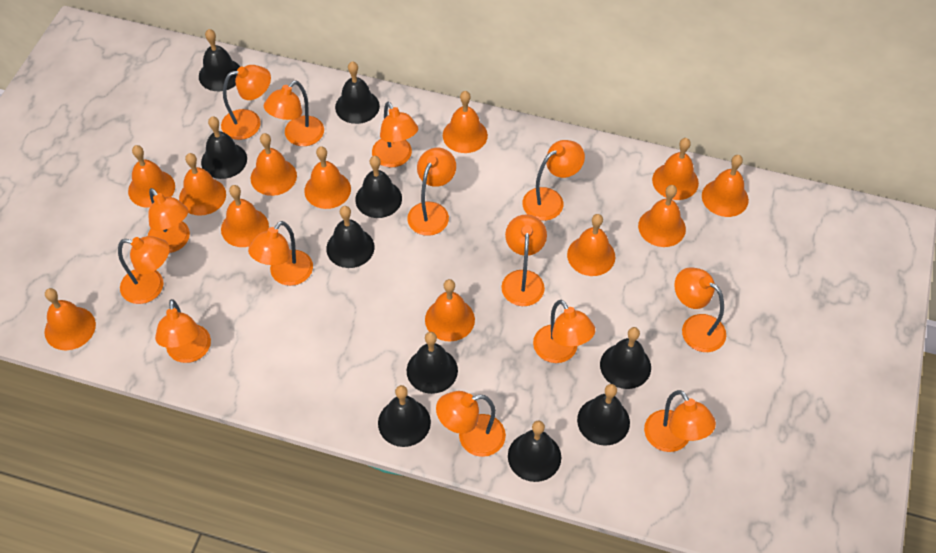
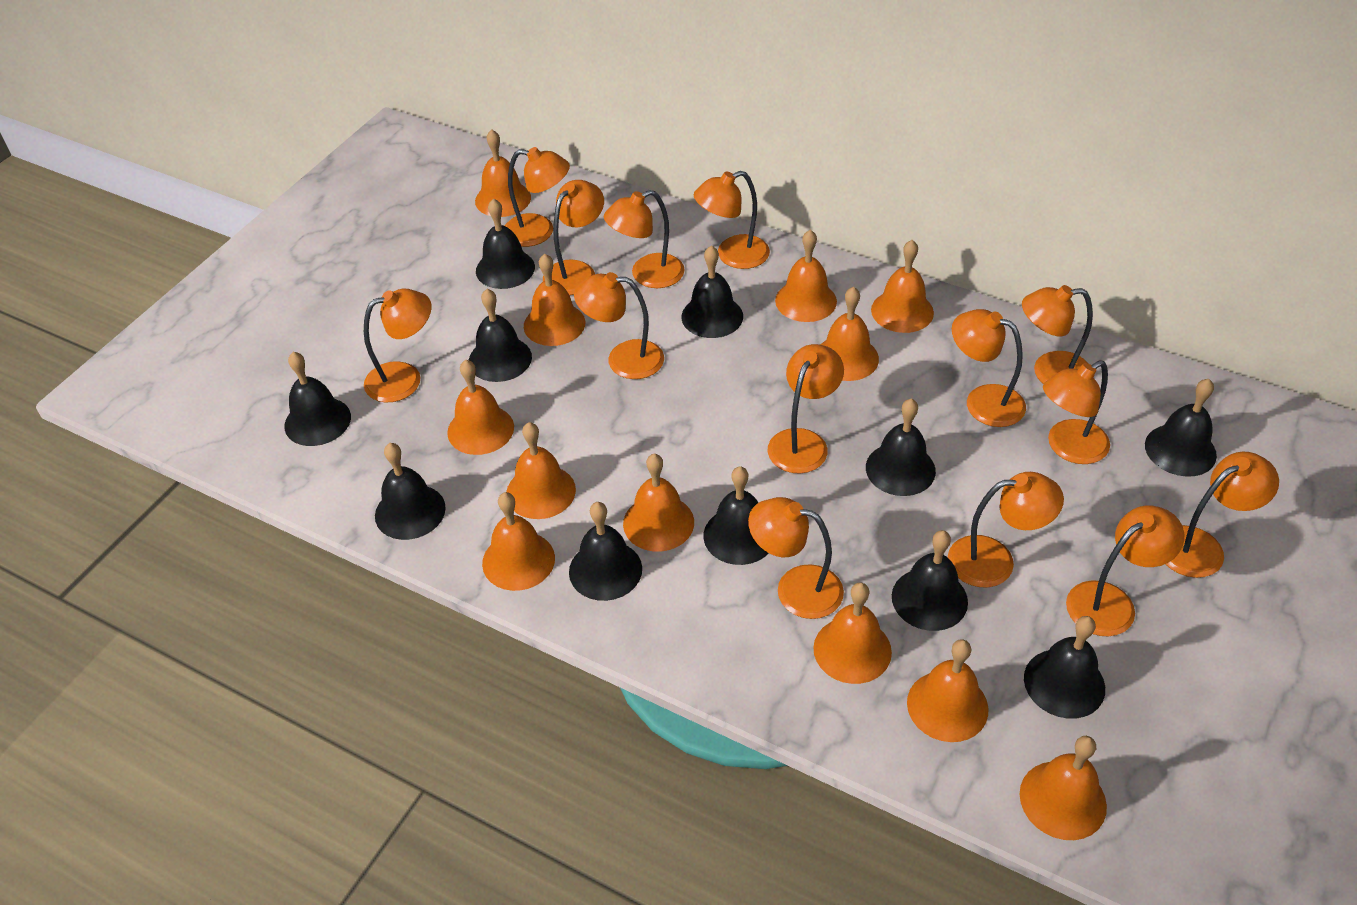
black bell: [199,29,240,91] [201,116,247,179] [326,206,375,268] [335,61,380,124] [355,156,402,218] [378,385,431,447] [407,332,458,394] [508,421,561,482] [577,384,630,446] [600,327,651,389] = 10 -> [284,352,351,446] [375,443,446,540] [469,289,532,382] [476,198,535,289] [569,502,642,601] [681,245,743,338] [703,466,768,565] [866,399,936,496] [892,530,968,631] [1024,616,1105,719] [1145,379,1217,477] = 11

